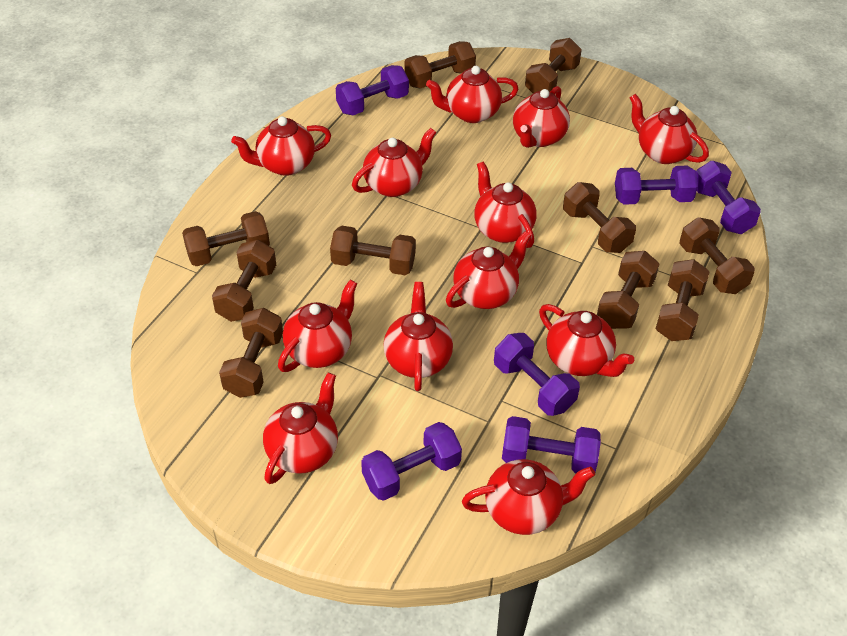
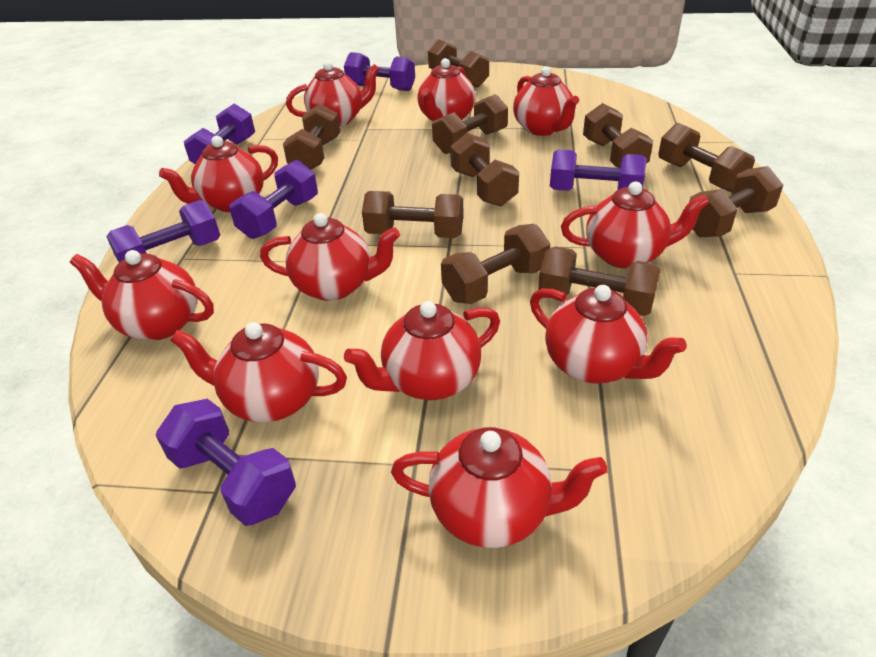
red teapot: [231,116,331,176] [263,372,338,484] [278,280,357,372] [352,128,436,197] [383,282,453,391] [426,66,518,123] [446,231,531,309] [462,459,595,535] [474,162,537,248] [513,86,570,148] [539,304,634,377] [630,94,709,164] = 12 -> [70,250,214,341] [159,136,278,212] [170,322,347,422] [260,213,400,301] [286,61,380,127] [344,301,500,400] [391,427,607,548] [417,58,476,121] [513,66,579,136] [530,285,687,383] [561,182,709,269] = 11

